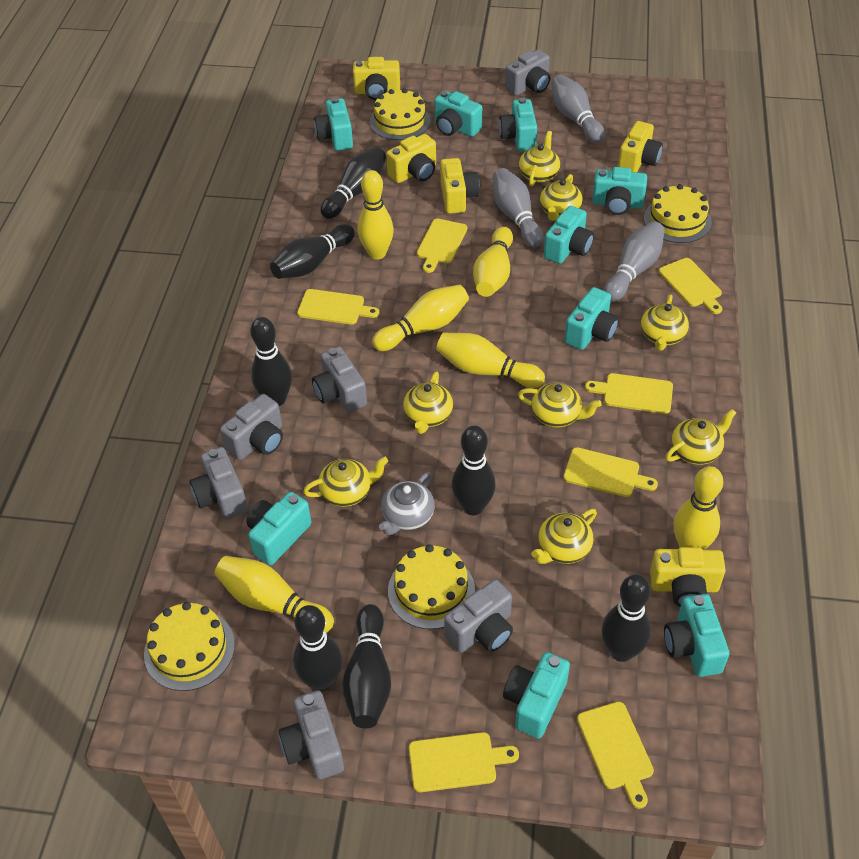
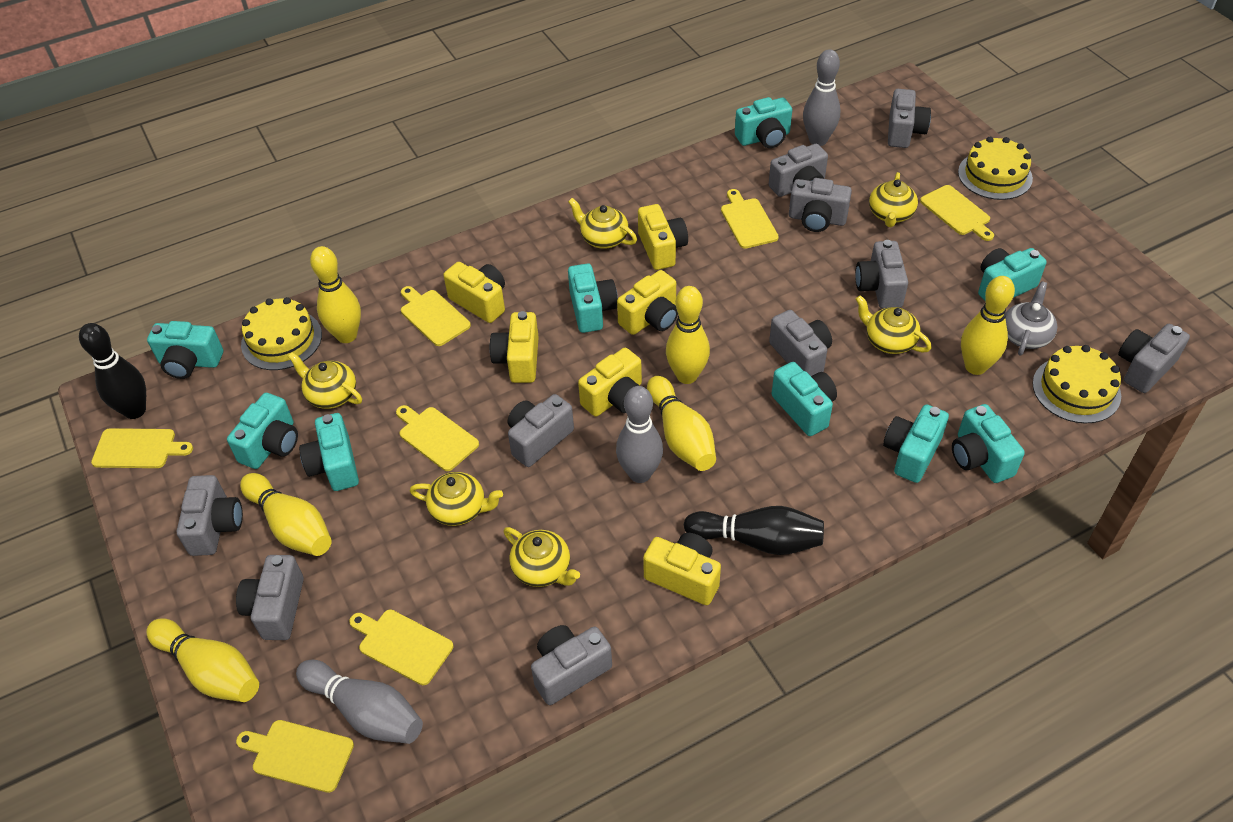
black bowling pin: [250,317,292,406] [270,224,355,279] [293,605,342,691] [320,147,386,219] [342,604,391,728] [452,426,496,515] [602,574,651,662] = 7 -> [79,323,146,419] [684,506,824,555] = 2
grey camera: [190,447,248,519] [220,394,283,460] [279,690,344,780] [312,346,367,413] [444,579,513,652] [505,49,550,96] = 6 -> [177,475,243,556] [236,555,304,640] [508,394,574,467] [531,625,612,705] [769,144,828,197] [769,310,832,376] [789,178,852,232] [855,240,908,309] [888,89,931,148] [1118,324,1190,393] = 10
yellow cake: [144,602,235,691] [370,88,431,140] [388,544,475,629] [644,184,712,243] = 4 -> [241,297,322,370] [958,137,1033,200] [1033,345,1121,424] = 3
yellow camera: [353,57,400,100] [386,134,436,183] [440,158,480,214] [618,121,663,172] [650,547,726,607] = 5 -> [443,262,505,323] [490,311,539,383] [578,348,642,417] [617,270,678,335] [638,204,688,270] [643,533,721,605] = 6
yellow teapot: [303,456,388,507] [403,371,453,434] [518,383,602,427] [519,131,560,186] [531,509,597,564] [540,174,583,221] [641,295,689,351] [665,409,736,465] = 8 -> [288,352,362,409] [410,472,503,526] [503,527,580,587] [568,198,637,249] [856,295,932,354] [869,172,918,227] = 6

